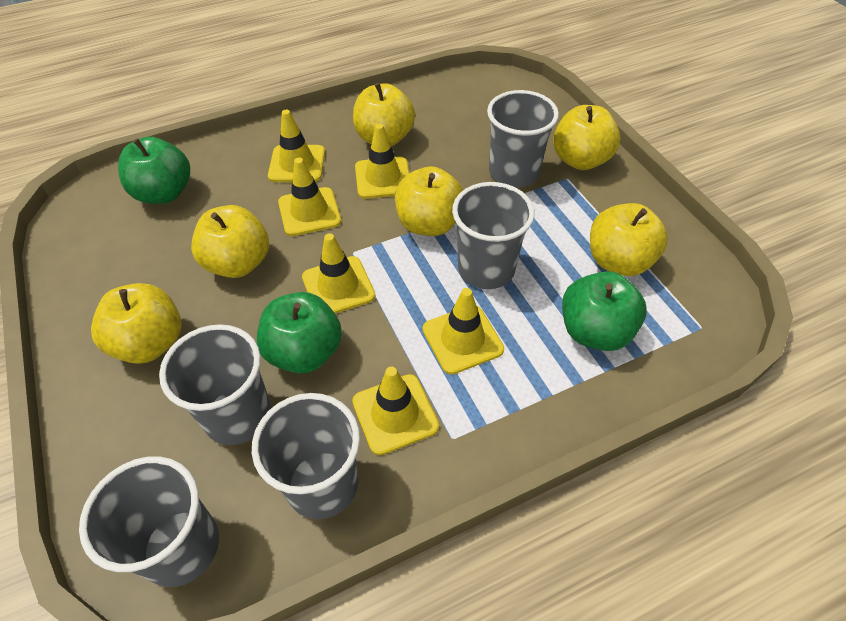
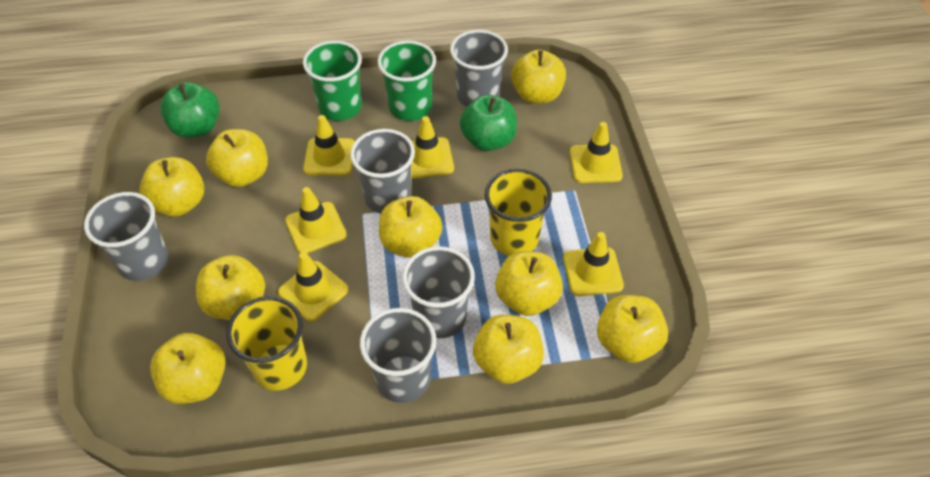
green apple: [118,137,190,204] [257,292,342,374] [562,271,647,351] = 3 -> [160,82,220,138] [460,95,517,151] = 2
green cup: none = 0 -> [303,41,362,121] [378,41,436,121] = 2
yellow apple: [91,283,182,364] [191,205,269,278] [353,83,415,146] [395,166,463,236] [553,105,620,170] [590,203,668,276] = 6 -> [139,157,204,217] [150,333,226,404] [196,255,265,320] [206,129,268,187] [379,196,442,258] [473,314,544,384] [495,251,563,316] [511,50,566,104] [597,295,668,363] = 9
yellow cup: none = 0 -> [226,296,307,391] [485,169,552,256] = 2

